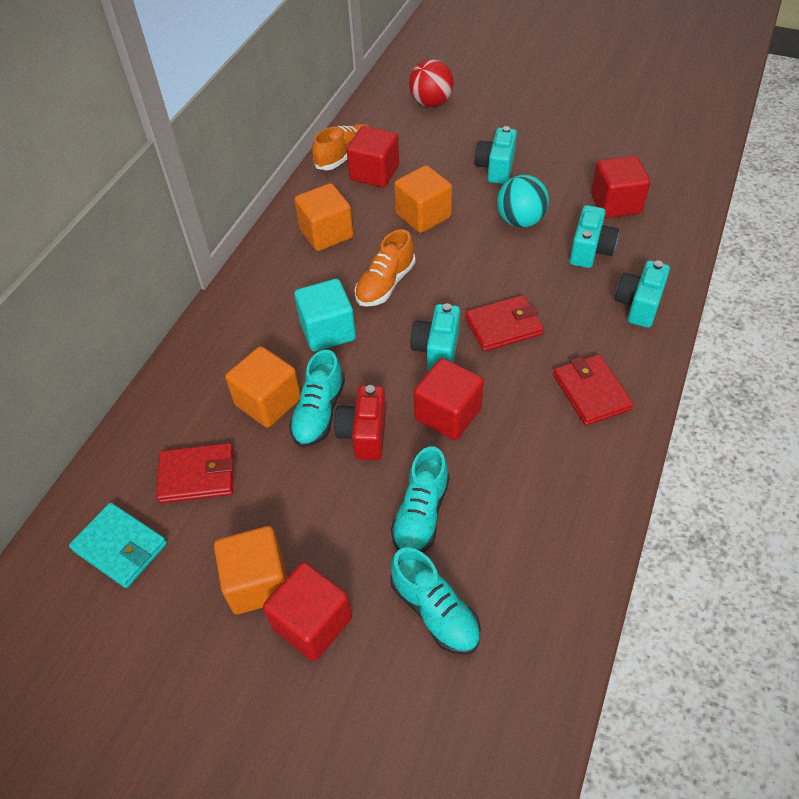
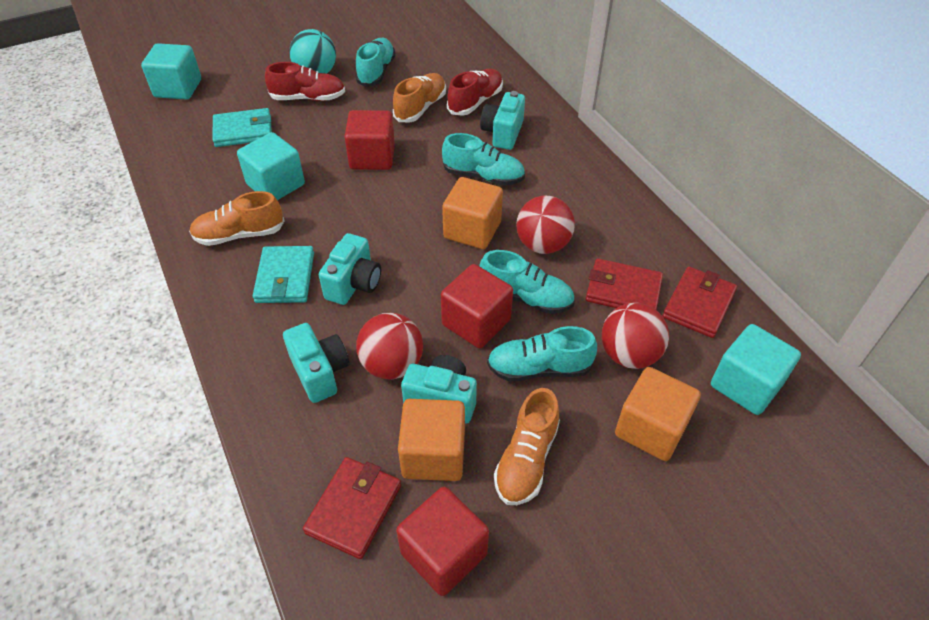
orange cube: [214,526,287,614] [225,346,301,428] [294,183,353,251] [394,165,452,233] = 4 -> [398,399,465,481] [442,177,503,249] [615,367,701,461] = 3
orange shoe: [312,124,370,170] [355,229,415,307] = 2 -> [189,191,285,246] [393,73,446,122] [494,388,560,505] = 3
red ball: [409,59,454,107] = 1 -> [356,313,423,379] [516,196,575,254] [602,303,669,369] = 3
red camera: [334,385,386,460] = 1 -> none = 0
red cube: [263,562,352,661] [347,126,399,187] [414,358,484,440] [591,156,651,218] = 4 -> [344,110,395,170] [396,487,489,596] [441,264,513,348] = 3
red shoe: none = 0 -> [265,62,345,101] [447,69,503,116] = 2
turquoise cube: [294,279,356,352] = 1 -> [141,43,201,100] [237,132,305,200] [711,324,801,415] = 3
turquoise shoe: [289,350,345,447] [390,547,481,655] [391,447,450,553] = 3 -> [355,38,396,87] [442,133,525,186] [479,250,575,314] [487,326,597,381] = 4
turquoise wallet: [69,503,167,588] = 1 -> [213,108,272,147] [253,246,314,303] = 2

